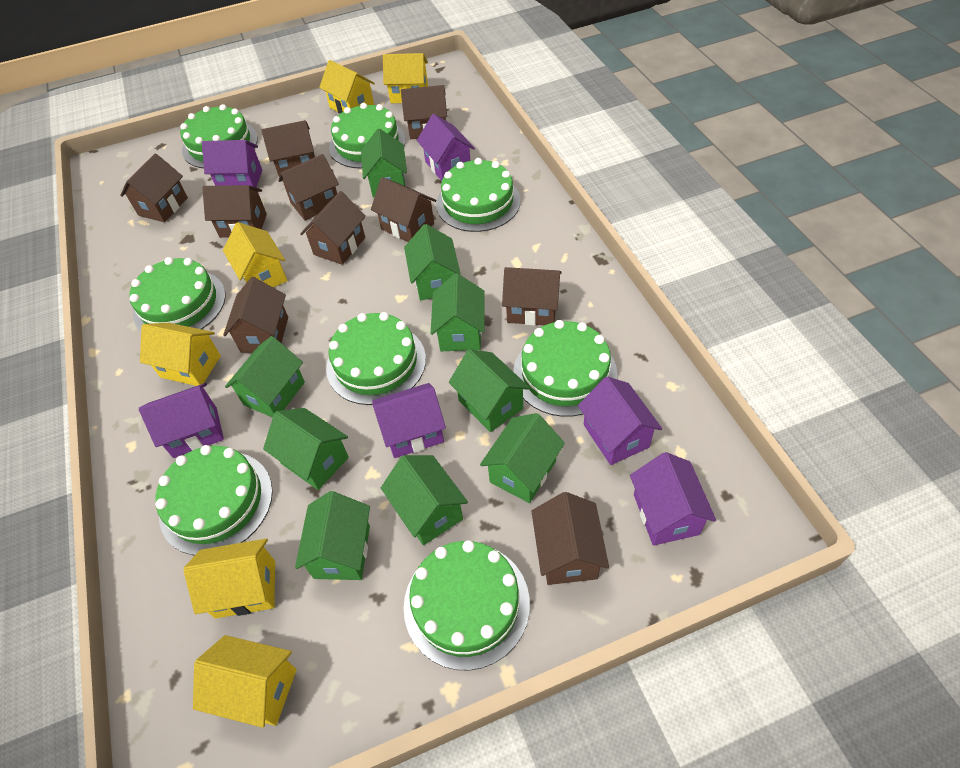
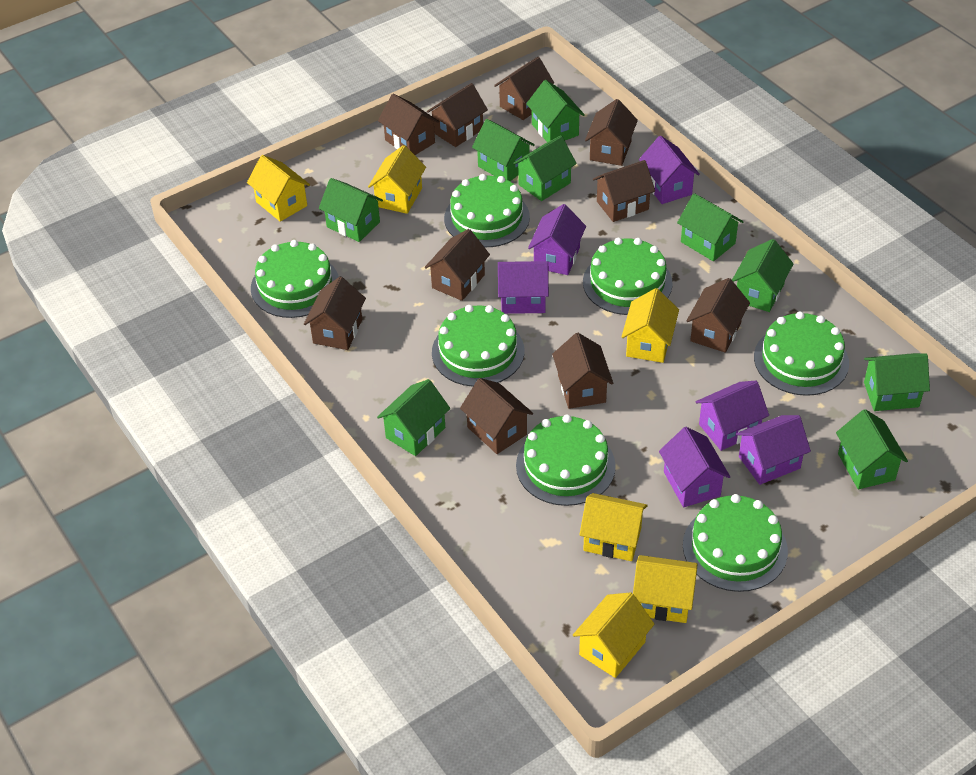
green cake: [129,257,226,332] [156,445,273,555] [180,104,258,168] [326,312,426,405] [329,103,406,169] [404,540,530,671] [436,158,520,232] [513,320,617,417] = 8 -> [251,240,339,318] [432,305,524,387] [444,174,530,247] [516,415,616,506] [583,238,673,315] [683,494,788,592] [754,312,849,396] = 7

